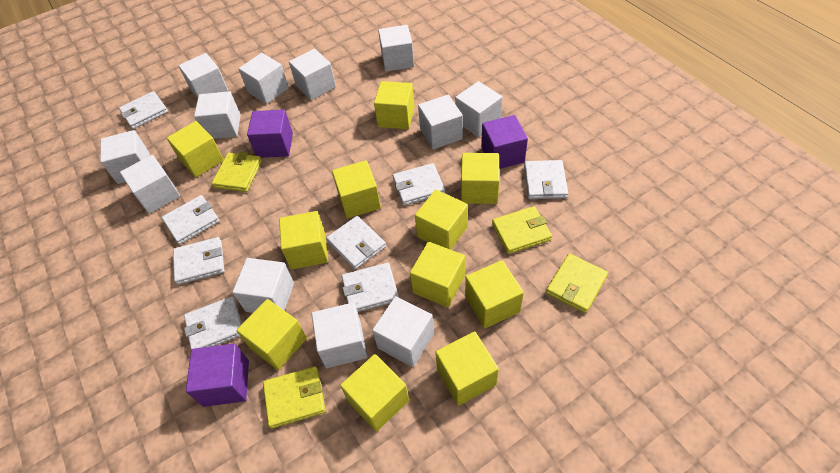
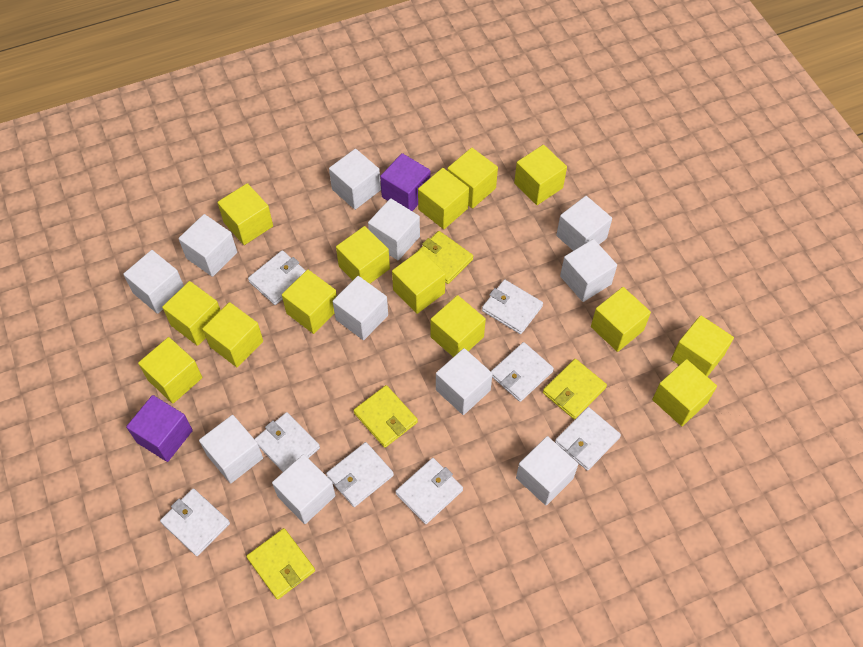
purple cube: [186,343,249,407] [247,109,293,158] [481,115,528,169] = 3 -> [126,395,193,462] [380,153,431,211] = 2
white cube: [100,130,150,184] [120,155,180,214] [178,53,228,99] [194,91,241,139] [232,258,294,313] [238,53,289,104] [289,49,336,100] [312,303,367,368] [372,296,434,367] [378,25,414,72] [418,95,463,149] [455,81,502,137] = 12 -> [123,250,184,314] [178,214,237,277] [199,415,263,483] [272,454,336,524] [329,149,381,210] [333,276,388,340] [368,198,420,260] [436,348,493,415] [516,436,578,506] [556,196,612,251] [560,239,617,302] = 11
yellow cube: [167,121,224,178] [237,299,307,370] [279,211,328,269] [332,160,381,218] [340,354,409,432] [374,81,415,129] [410,242,465,307] [415,189,468,250] [436,331,499,406] [461,153,499,204] [465,260,524,328] = 11 -> [138,337,202,403] [162,281,221,346] [202,302,263,367] [217,183,273,245] [282,270,337,334] [336,226,390,284] [392,250,445,314] [418,168,469,229] [431,295,486,357] [447,148,498,209] [514,145,567,205] [591,287,651,352] [652,359,717,426] [671,315,734,377] = 14

